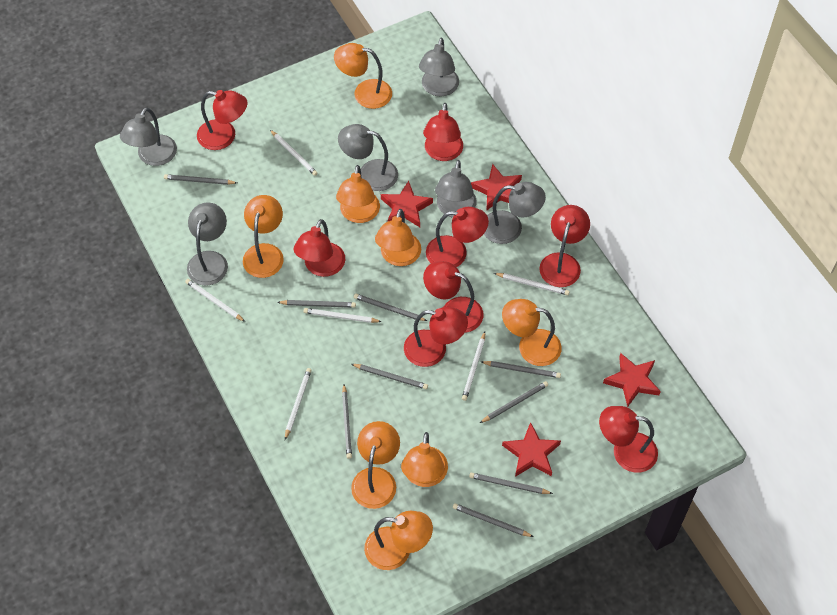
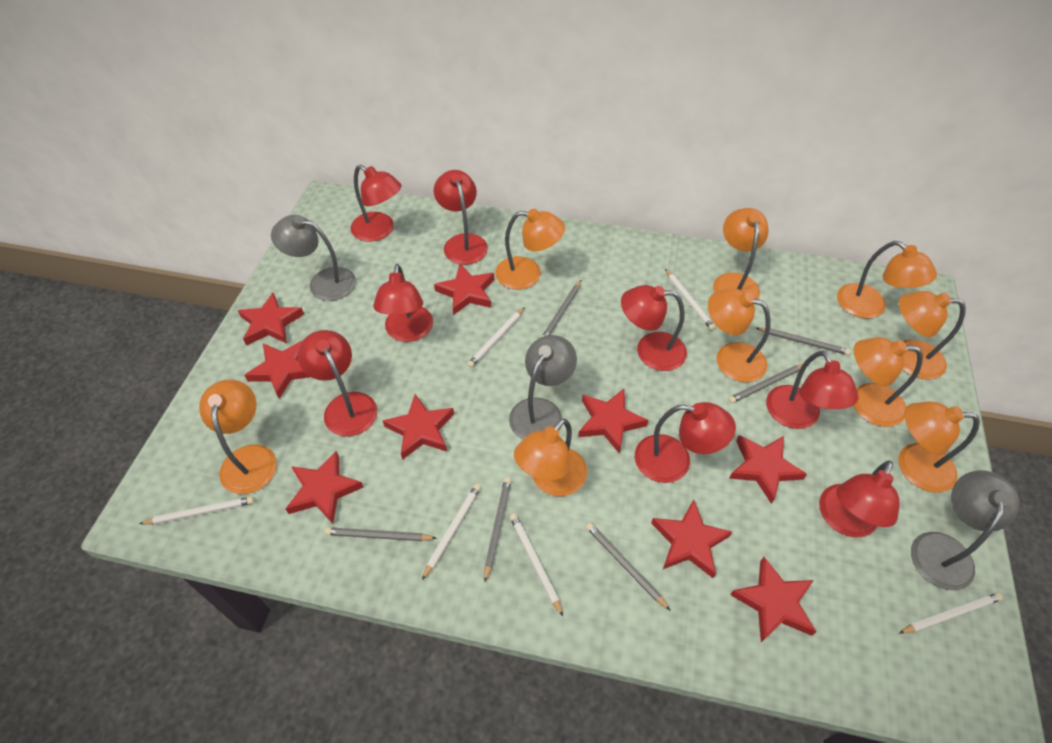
grey lamp: [120,107,177,166] [187,203,228,286] [338,124,398,191] [419,38,459,96] [435,160,477,218] [484,182,546,244] = 6 -> [271,215,356,301] [509,335,577,440] [911,470,1020,591] = 3
grey pencil: [164,174,237,185] [277,300,356,308] [342,384,352,459] [351,364,428,389] [354,294,427,321] [453,503,533,537] [469,472,553,494] [480,381,548,423] [482,361,561,378] = 9 -> [325,527,436,541] [484,478,511,582] [542,280,581,337] [586,523,671,611] [729,364,802,403] [756,327,851,355] = 6
orange lamp: [243,195,284,278] [334,43,392,109] [336,165,380,223] [351,421,400,509] [364,511,433,570] [375,209,421,266] [401,432,448,487] [502,299,562,366] = 8 -> [199,379,277,494] [495,209,565,289] [514,419,587,496] [708,288,771,382] [713,208,768,299] [837,241,937,318] [853,337,923,427] [898,402,980,492] [899,291,966,380] = 9
red star: [381,181,433,227] [471,164,522,211] [502,422,561,477] [603,353,661,407] = 4 -> [238,293,304,346] [244,341,310,399] [285,451,364,524] [383,394,454,460] [434,264,494,315] [578,389,648,454] [651,500,732,578] [729,435,807,503] [730,557,816,642] = 9

